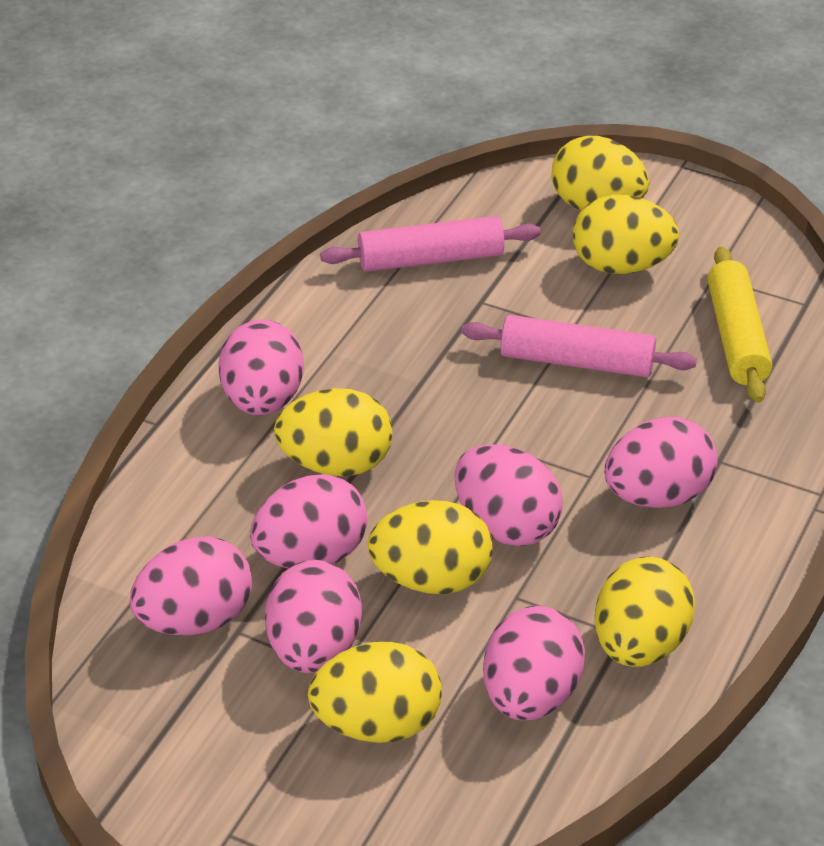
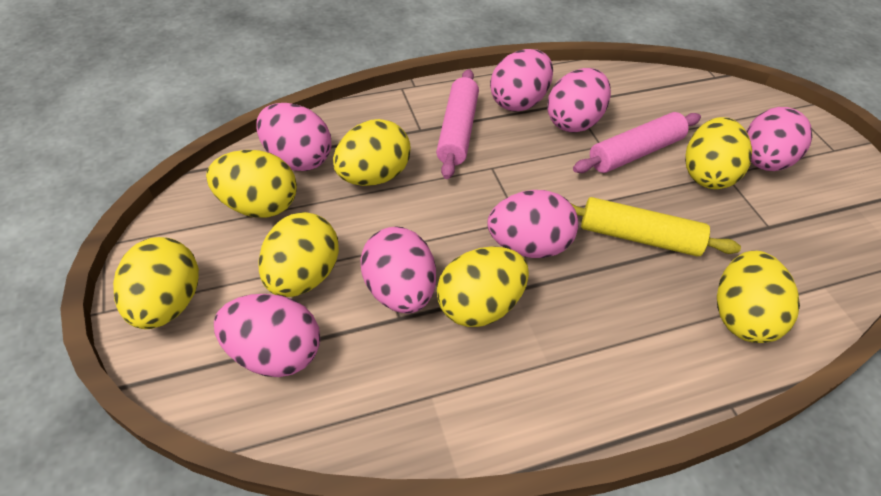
yellow egg: [274,388,392,476] [308,642,442,743] [367,500,493,594] [551,136,649,211] [573,195,679,274] [595,556,695,667] = 6 -> [113,237,199,329] [206,150,297,218] [258,212,339,297] [333,119,411,186] [437,246,529,327] [685,117,752,189] [717,251,800,343] = 7

